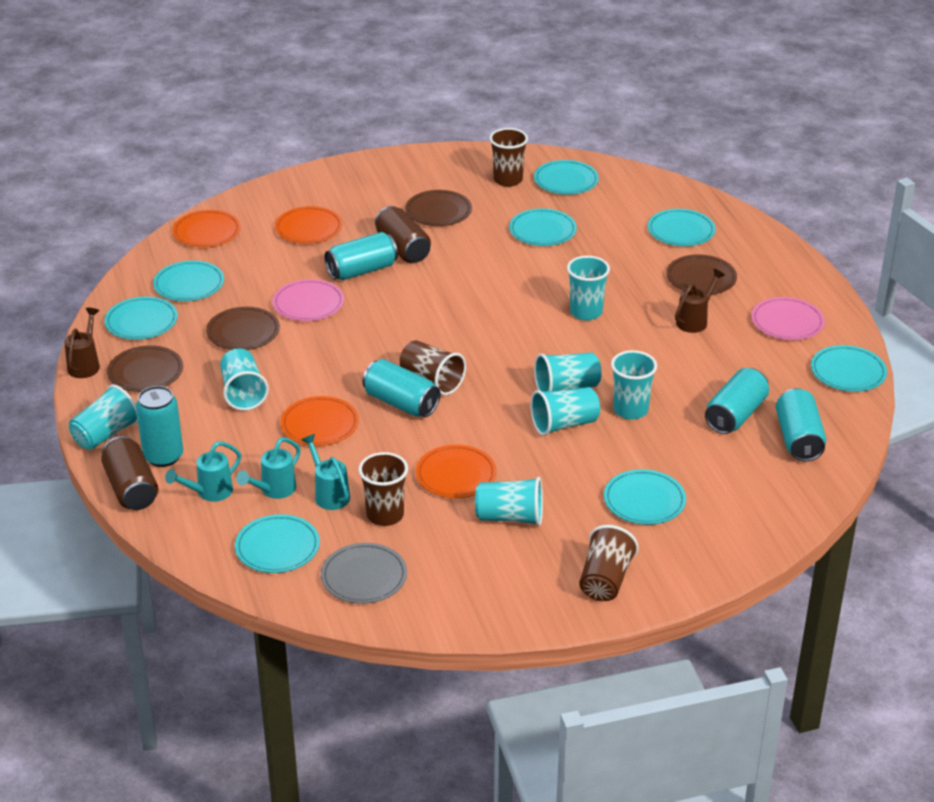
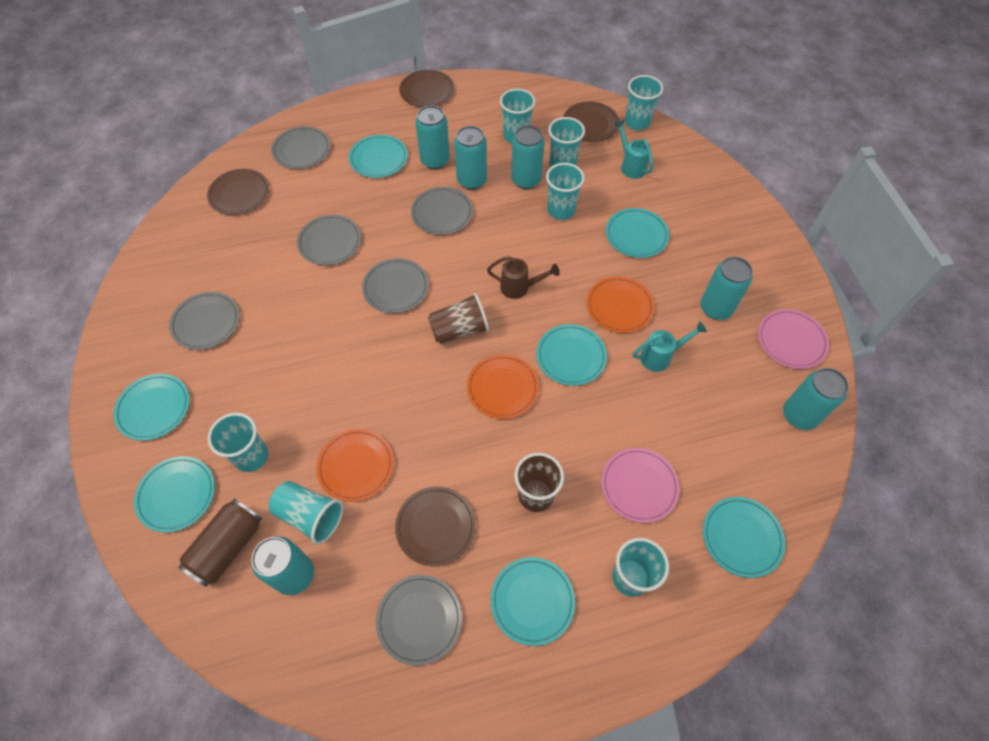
brown can: [101,436,158,510] [375,206,431,263] = 2 -> [178,499,262,587] = 1
brown cup: [359,452,408,526] [400,340,466,395] [489,128,528,187] [579,525,639,601] = 4 -> [428,293,489,344] [514,453,564,512] = 2
brown watering can: [65,308,100,378] [675,269,725,333] = 2 -> [487,256,560,299] = 1
grey plate: [321,543,407,604] = 1 -> [169,292,240,350] [271,126,331,169] [297,215,361,265] [362,258,429,313] [376,575,462,666] [411,187,473,235] = 6
orange plate: [172,210,241,248] [275,206,342,244] [281,396,359,446] [416,445,497,498] = 4 -> [316,429,394,502] [467,354,539,419] [586,276,655,333] = 3
turquoise can: [136,386,183,467] [324,232,398,280] [362,359,440,417] [705,368,769,434] [776,388,826,462] = 5 -> [251,536,314,595] [415,105,450,169] [454,126,487,190] [511,125,545,189] [701,257,753,320] [783,368,849,430] = 6
turquoise plate: [104,297,178,340] [153,261,224,301] [235,514,320,573] [509,208,577,246] [534,160,599,195] [604,469,686,525] [648,209,716,246] [811,345,887,392] = 8 -> [113,374,190,441] [134,456,215,533] [349,135,408,178] [490,557,575,646] [536,324,607,386] [606,208,670,258] [703,497,785,578] = 7
turquoise watering can: [165,441,241,502] [236,438,301,499] [302,434,350,510] = 3 -> [615,119,653,179] [633,321,707,372] = 2

